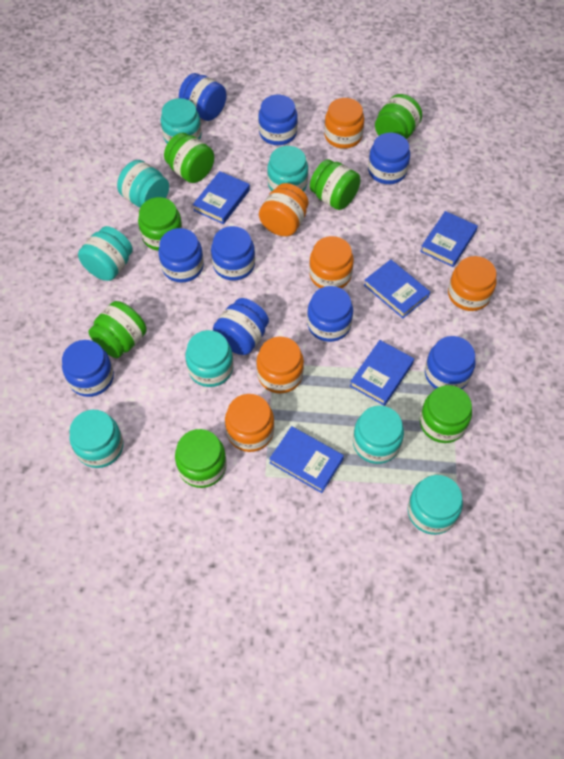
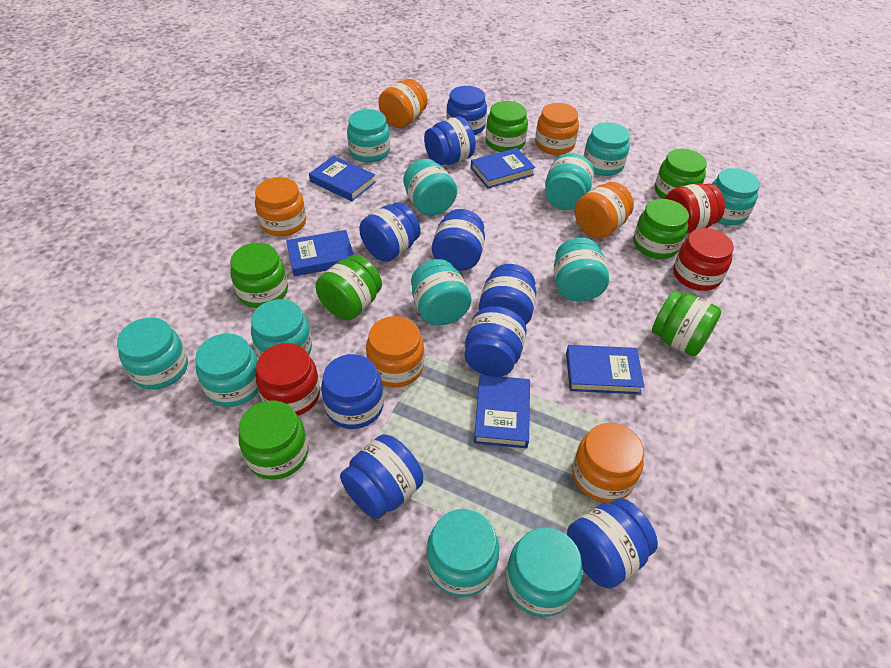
red jar: none = 0 -> [256,343,320,416] [665,183,725,234] [673,228,734,291] = 3
turquoise jar: [69,410,123,468] [78,226,133,281] [117,160,169,207] [161,98,202,144] [185,330,233,387] [267,146,308,192] [353,405,404,464] [407,475,463,535] = 8 -> [117,317,188,390] [195,333,259,407] [251,299,312,357] [347,109,390,162] [403,159,457,216] [411,259,471,325] [427,509,499,597] [506,528,583,617] [545,153,594,210] [554,238,609,302] [584,122,630,176] [712,168,760,225] = 12

